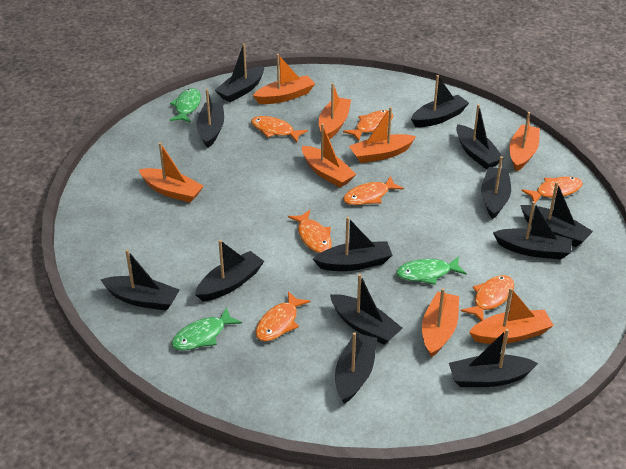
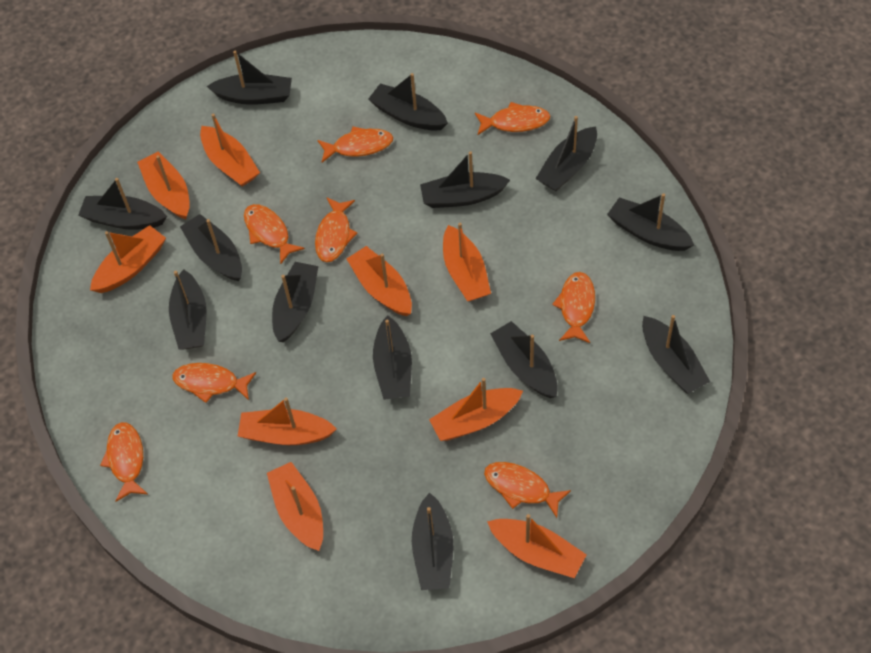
green fish: [170,88,201,123] [171,307,242,351] [396,256,467,285] = 3 -> none = 0
orange boat: [139,142,204,203] [253,54,315,104] [302,124,356,187] [319,83,351,139] [349,107,416,163] [422,288,459,357] [469,288,554,344] [509,112,540,172] = 8 -> [90,225,166,293] [137,152,190,219] [200,114,260,187] [238,397,336,445] [267,462,323,551] [347,246,412,316] [429,378,523,441] [443,223,491,301] [487,514,587,578] = 9
orange fish: [251,116,308,142] [256,291,311,342] [288,210,332,253] [343,110,393,141] [343,176,404,205] [461,275,514,321] [521,176,583,203] = 7 -> [100,422,147,502] [172,363,256,403] [244,204,305,265] [315,198,357,262] [317,127,393,163] [475,102,550,135] [484,462,571,518] [552,272,595,343] = 8

